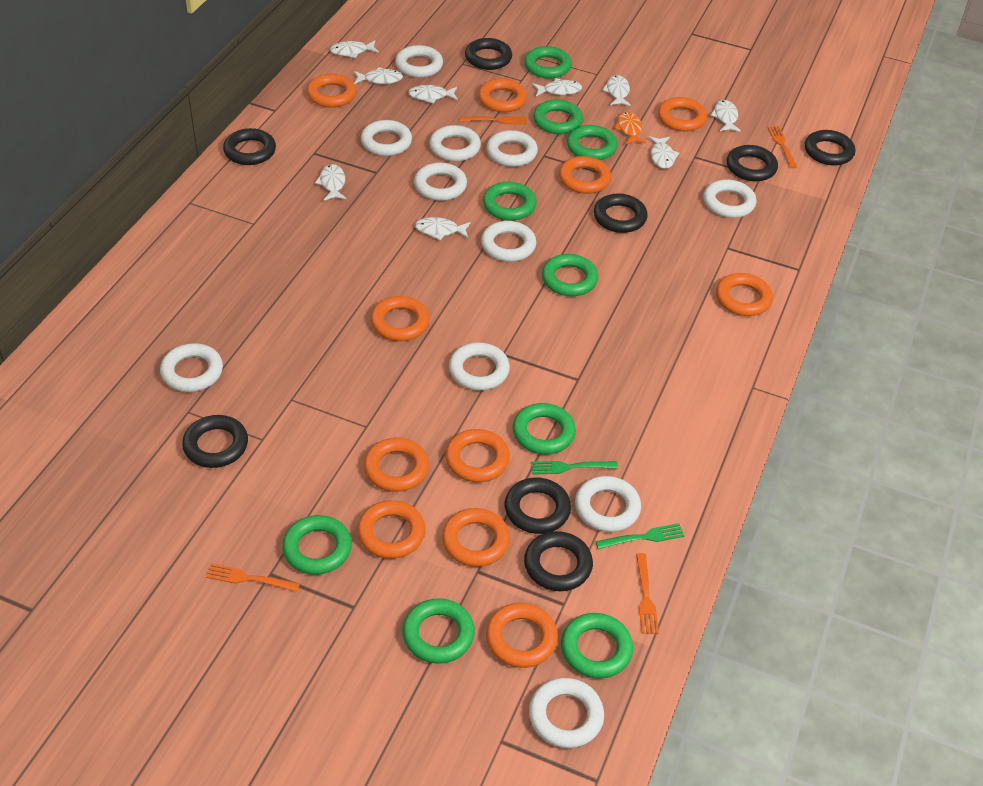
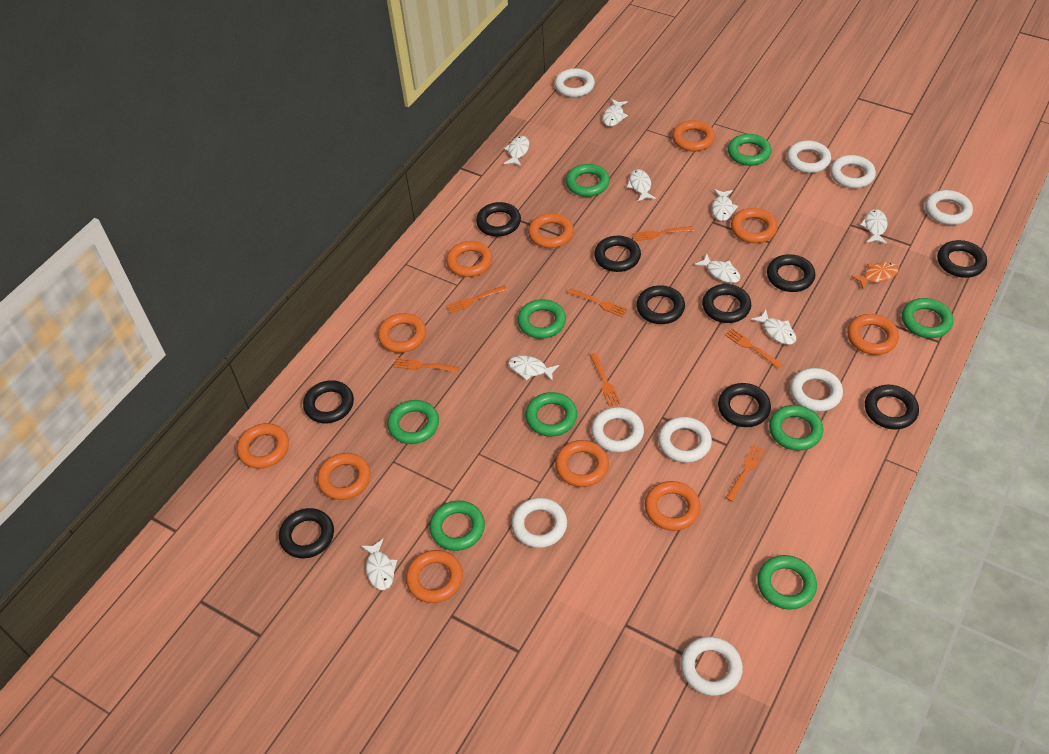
black ring: [182,415,248,468] [223,128,276,165] [465,38,512,70] [505,477,571,534] [524,531,593,591] [594,193,647,233] [727,145,778,181] [805,130,856,166] = 8 -> [279,508,334,558] [303,380,354,423] [476,202,521,237] [594,236,641,272] [636,285,685,324] [702,284,751,323] [718,383,771,427] [767,254,815,292] [865,385,919,429] [937,240,987,278] = 10
green fork: [531,461,618,475] [596,523,684,549] = 2 -> none = 0
orange fork: [206,563,300,592] [460,116,527,125] [636,553,659,634] [768,126,797,168] = 4 -> [393,358,459,373] [446,285,507,314] [567,288,628,317] [590,353,621,407] [632,226,694,241] [725,328,783,369] [726,444,766,502] = 7
white ring: [160,343,223,392] [361,120,412,156] [395,45,443,78] [414,163,467,201] [429,125,481,161] [449,343,510,390] [481,221,536,262] [486,130,538,167] [529,678,604,748] [575,476,641,532] [703,179,756,218] = 11 -> [512,498,567,548] [554,68,595,97] [591,407,644,453] [658,417,712,463] [681,636,743,696] [787,140,831,173] [790,368,843,412] [830,155,876,188] [925,190,973,225] = 9

